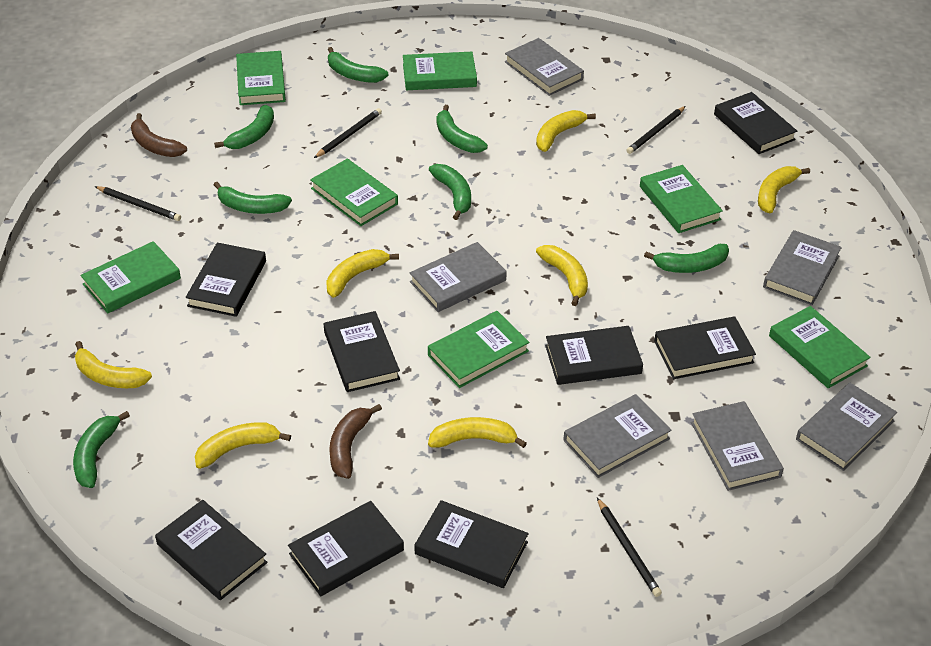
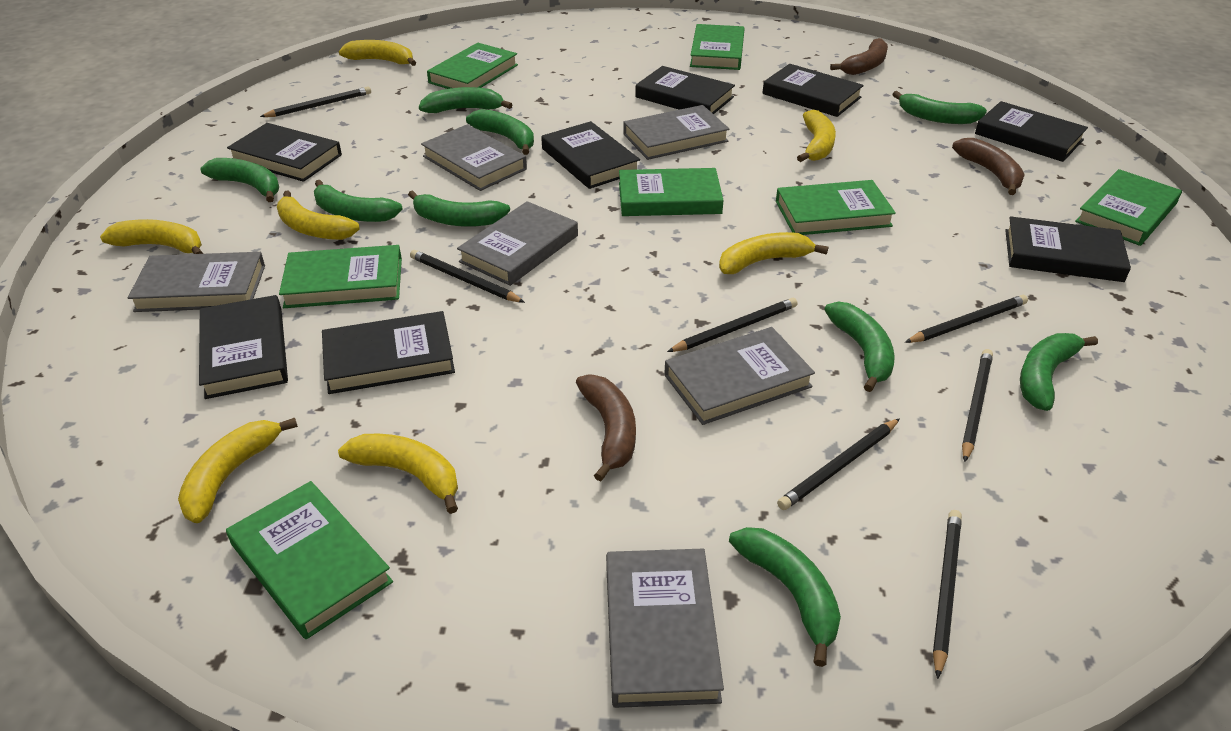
black pencil: [95,186,181,221] [314,108,382,158] [597,498,662,597] [626,106,686,154] = 4 -> [260,87,371,117] [410,250,525,303] [667,298,797,352] [777,418,900,510] [905,295,1028,343] [933,510,962,679] [962,349,993,462] = 7
brown banana: [131,113,187,157] [329,404,382,479] = 2 -> [576,374,636,482] [830,38,888,75] [952,138,1025,195] = 3
green banana: [73,411,130,488] [214,105,274,149] [214,182,292,214] [328,47,389,83] [429,164,471,220] [437,105,488,153] [644,244,729,273] = 7 -> [201,158,279,202] [314,180,403,222] [408,190,510,227] [419,87,513,113] [466,109,534,155] [729,527,841,667] [824,302,895,392] [892,91,987,124] [1020,333,1098,411] = 9

